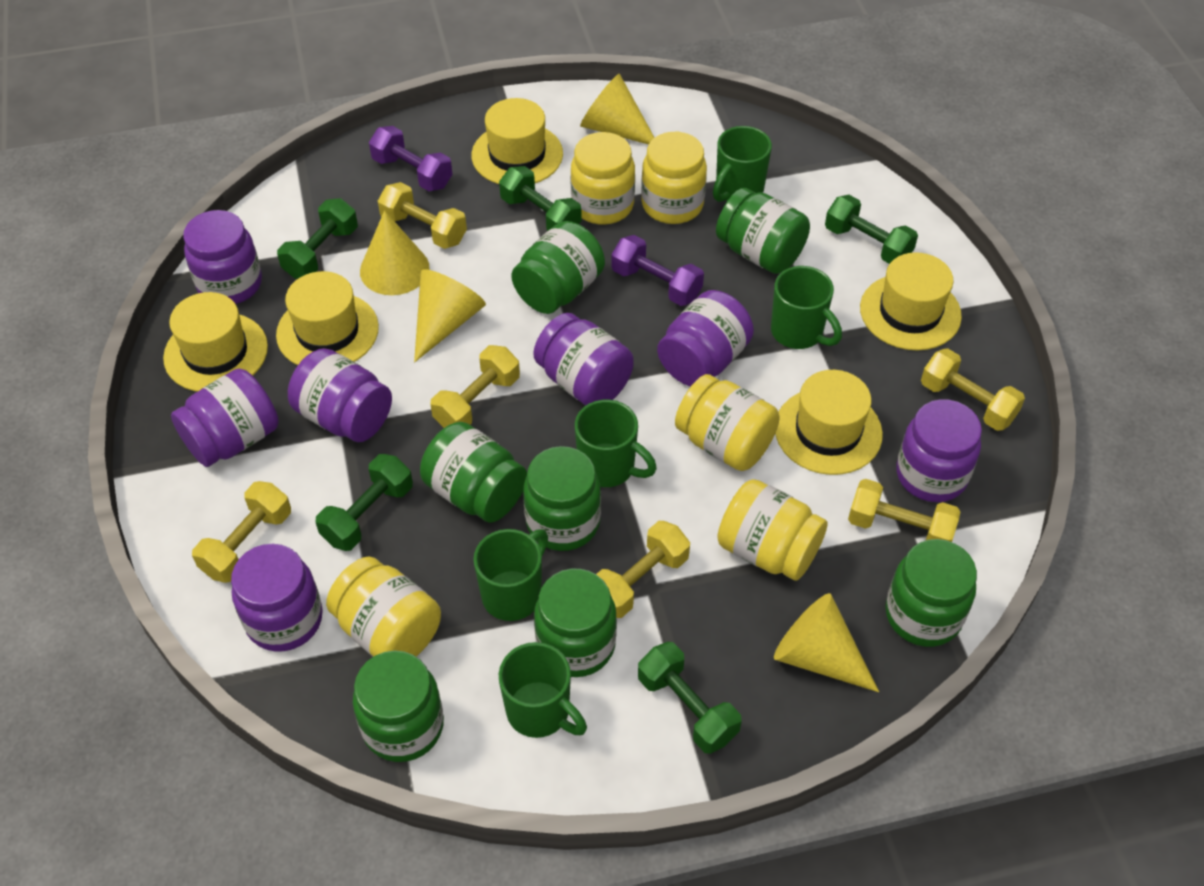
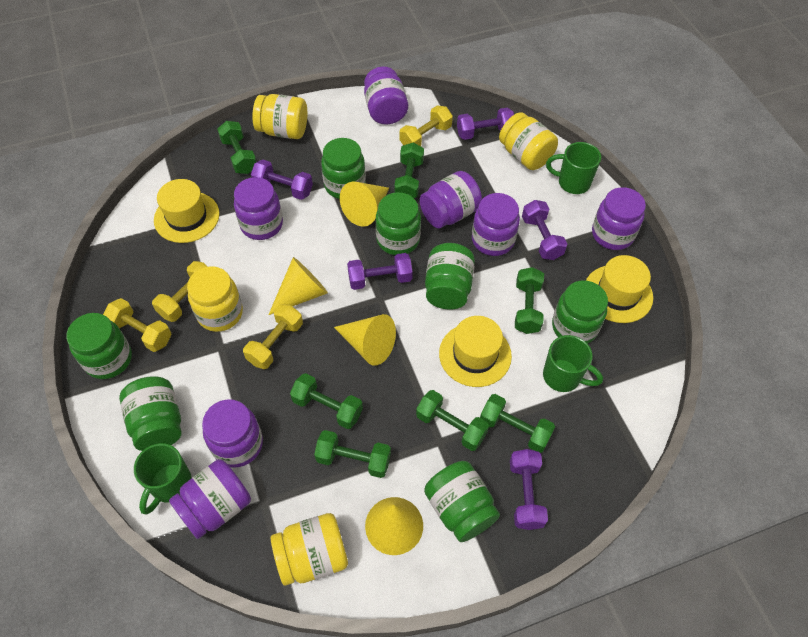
green dumbbell: [277,198,358,279] [316,454,413,551] [499,166,582,231] [638,642,742,754] [825,195,918,264] = 5 -> [217,121,256,174] [290,373,363,429] [314,430,391,478] [394,143,424,198] [416,390,489,451] [480,394,555,453] [515,267,544,334] = 7
green mug: [473,529,548,621] [499,642,587,738] [575,400,657,487] [713,126,772,202] [771,266,842,349] = 5 -> [134,443,192,515] [543,335,603,392] [546,142,601,194] = 3
purple dumbbell: [369,126,453,191] [611,235,704,306] = 2 -> [251,160,313,200] [347,253,413,290] [457,108,514,140] [510,449,548,530] [522,200,567,260] = 5
yellow dumbbell: [192,481,291,583] [378,182,467,249] [430,345,520,428] [596,521,690,618] [848,479,961,542] [921,348,1025,431] = 6 -> [103,298,172,352] [152,261,208,322] [243,304,303,369] [399,105,453,146] = 4
yellow hat: [163,292,268,392] [276,271,379,365] [471,98,563,184] [775,370,883,475] [860,252,962,350] = 5 -> [154,179,220,243] [439,316,512,387] [586,255,653,323] = 3
yellow jar: [326,557,441,657] [571,132,635,225] [641,132,707,224] [675,374,780,471] [717,479,827,581] = 5 -> [187,266,243,332] [252,94,307,139] [271,513,348,586] [499,112,558,170] = 4

